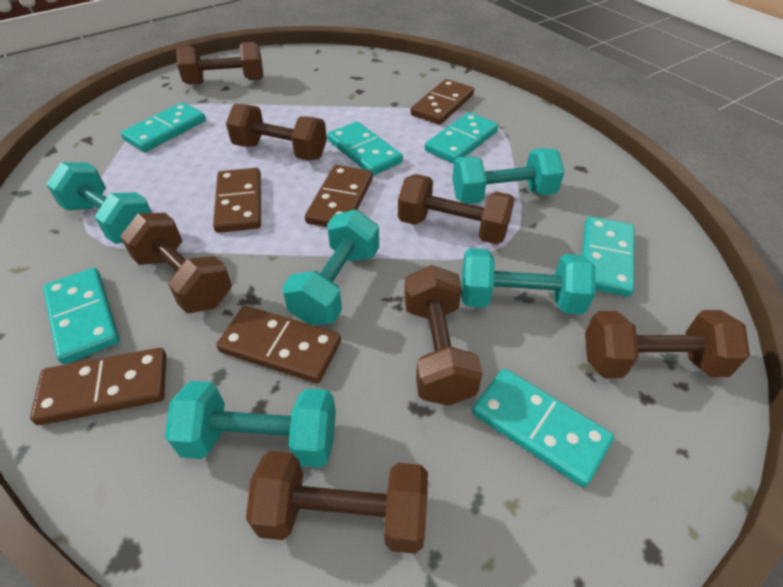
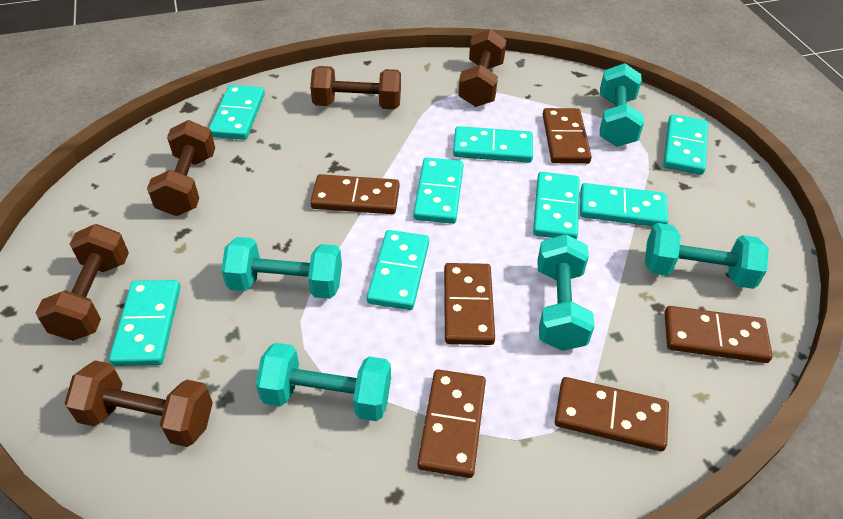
brown domino: [30,348,167,425] [213,168,261,233] [216,306,341,383] [305,165,373,227] [411,79,474,125] = 5 -> [310,174,400,214] [417,369,486,478] [444,263,495,345] [543,108,592,164] [555,377,669,451] [664,306,773,363] = 6
brown dumbbell: [120,213,232,314] [176,42,264,85] [226,104,327,160] [246,451,428,554] [398,174,515,244] [404,265,483,406] [585,310,750,378] = 7 -> [35,224,129,341] [65,360,213,447] [147,120,215,216] [310,66,401,110] [458,29,506,107] = 5
turquoise domino: [43,268,120,364] [121,102,206,152] [327,121,403,176] [425,112,498,164] [472,368,614,487] [582,216,634,297] = 6 -> [109,280,180,366] [209,85,265,140] [367,230,429,310] [413,157,464,224] [453,126,533,163] [533,172,580,239] [580,183,669,226] [663,114,708,175] = 8

